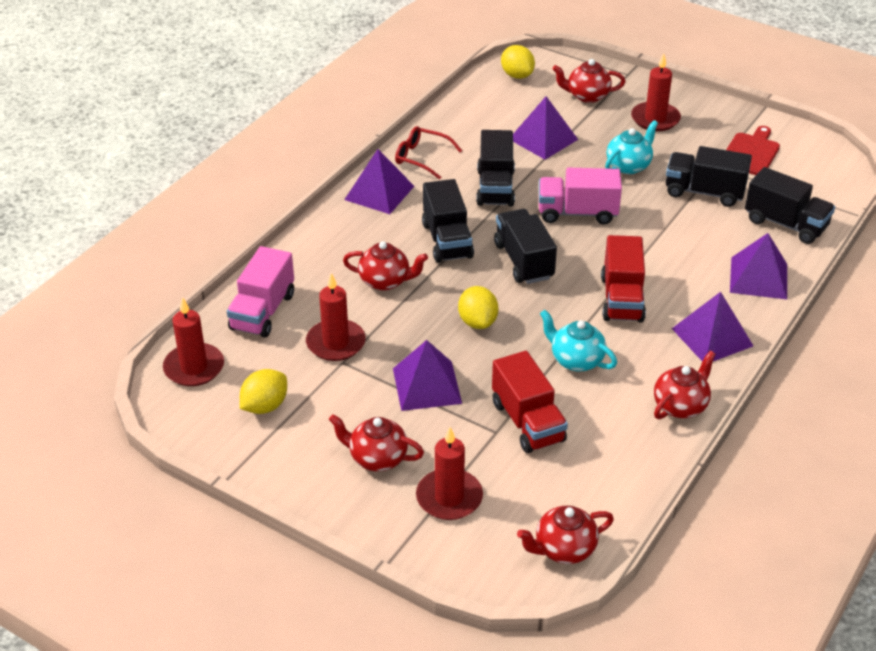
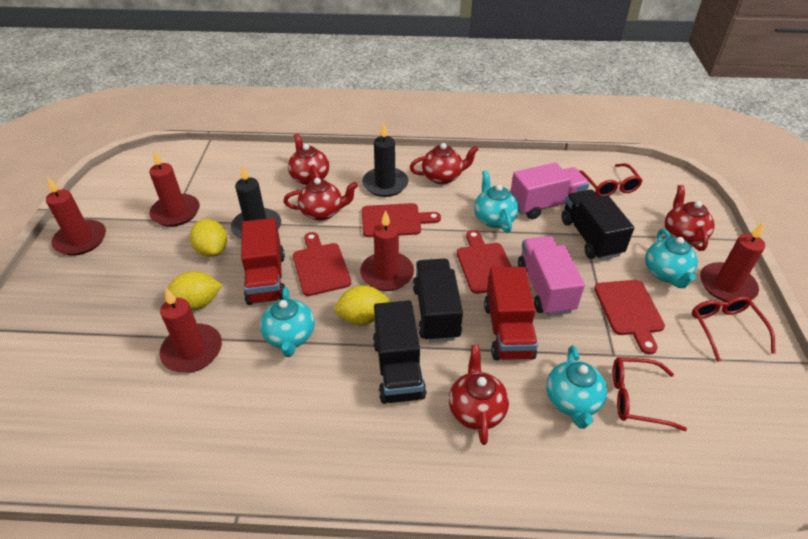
black candle: none = 0 -> [231,165,281,240] [362,123,409,197] = 2
black truck: [422,179,474,263] [476,130,515,207] [494,209,557,284] [666,146,752,207] [745,167,835,244] = 5 -> [373,300,426,404] [413,259,463,342] [561,190,634,260] = 3
purple pyramid: [344,149,414,214] [393,340,462,411] [513,96,578,160] [672,292,753,361] [730,233,787,299] = 5 -> none = 0
red candle: [163,297,224,386] [306,273,366,361] [416,427,483,520] [631,53,681,131] = 4 -> [46,177,106,256] [149,151,200,227] [159,288,222,373] [360,210,414,291] [700,222,765,302] = 5
red cutting board: [726,126,780,175] = 1 -> [293,232,351,296] [362,203,441,237] [457,230,512,294] [594,280,665,355] = 4
red glasses: [395,126,462,179] = 1 -> [579,163,643,197] [613,357,687,431] [692,296,776,362] = 3
turquoise teapot: [540,310,617,372] [605,120,658,174] = 2 -> [260,287,315,357] [474,170,519,233] [546,345,607,429] [645,229,698,288] = 4

